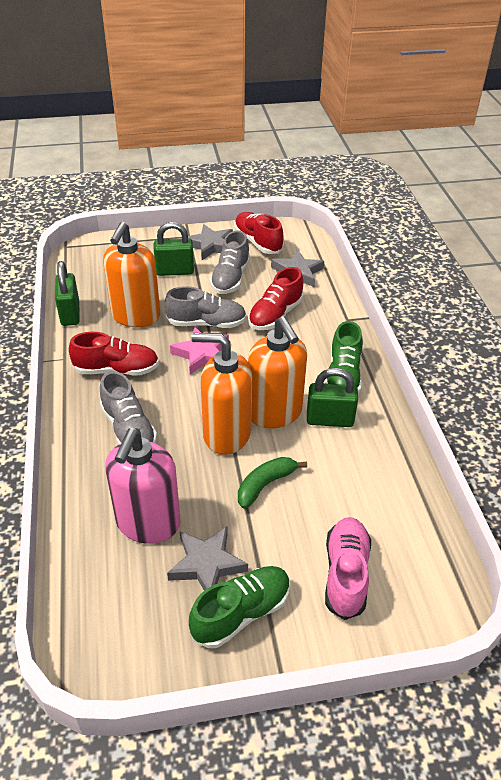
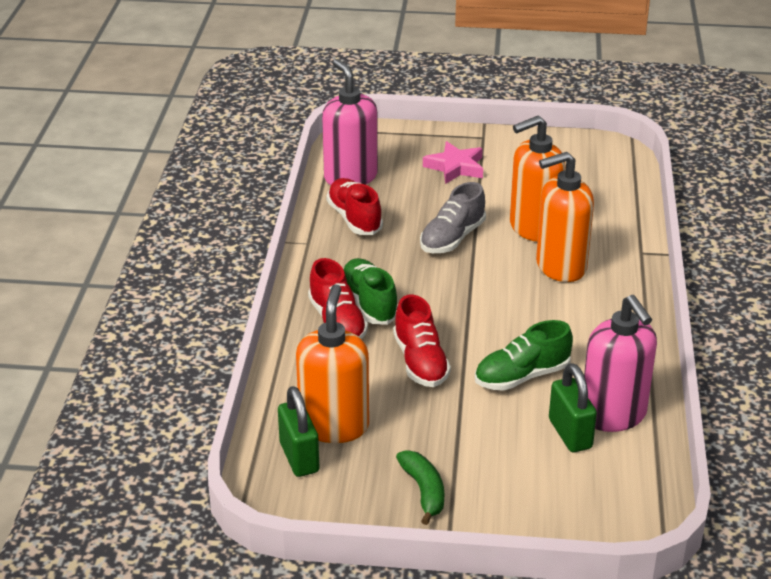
green padlock: [55,261,80,326] [154,222,194,276] [307,368,358,427] = 3 -> [278,386,319,477] [549,363,597,452] = 2
grey shoe: [100,371,157,445] [164,286,247,328] [210,231,250,294] = 3 -> [420,182,486,253] = 1
grey star: [167,527,248,591] [188,224,233,260] [271,250,324,287] = 3 -> none = 0
pink shoe: [325,517,371,620] = 1 -> none = 0
pink soap dispenser: [105,428,181,544] = 1 -> [322,59,378,185] [584,295,657,432] = 2

